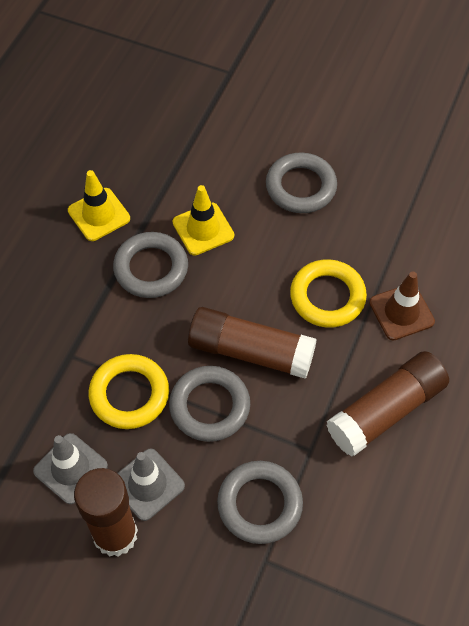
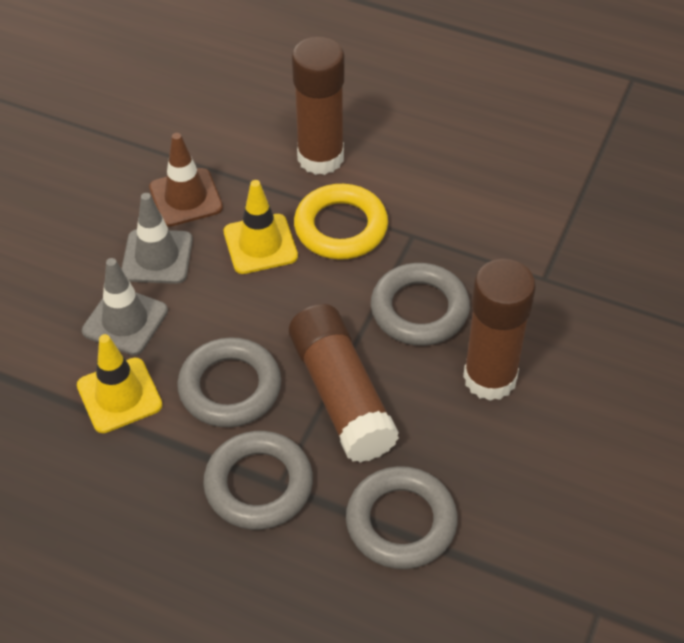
yellow ring: [88,354,169,429] [290,259,367,328] = 2 -> [294,184,388,260] = 1

